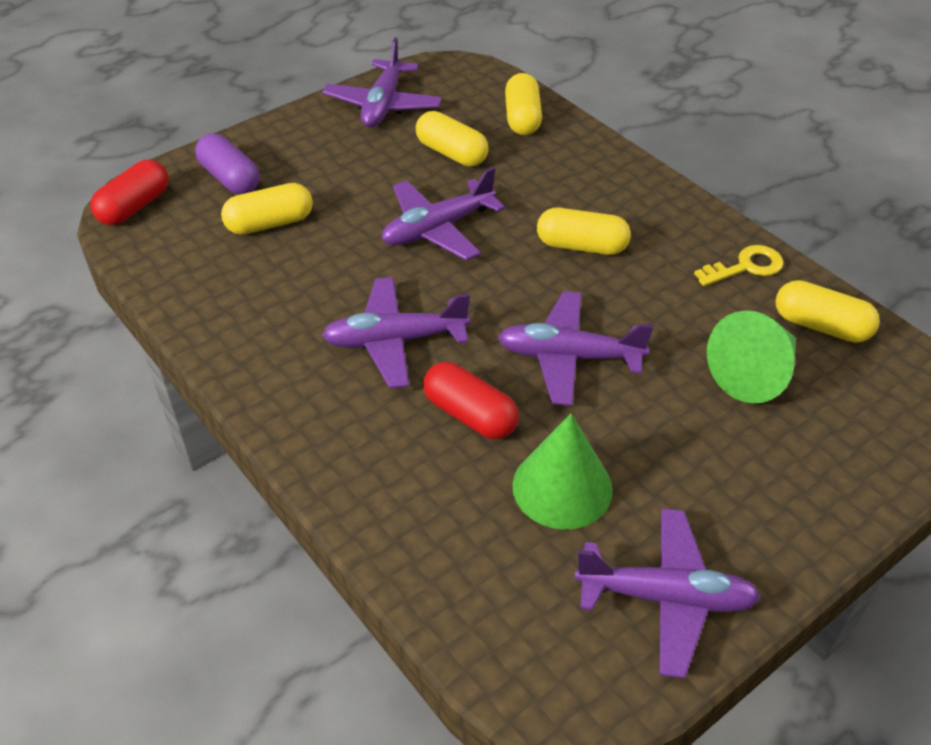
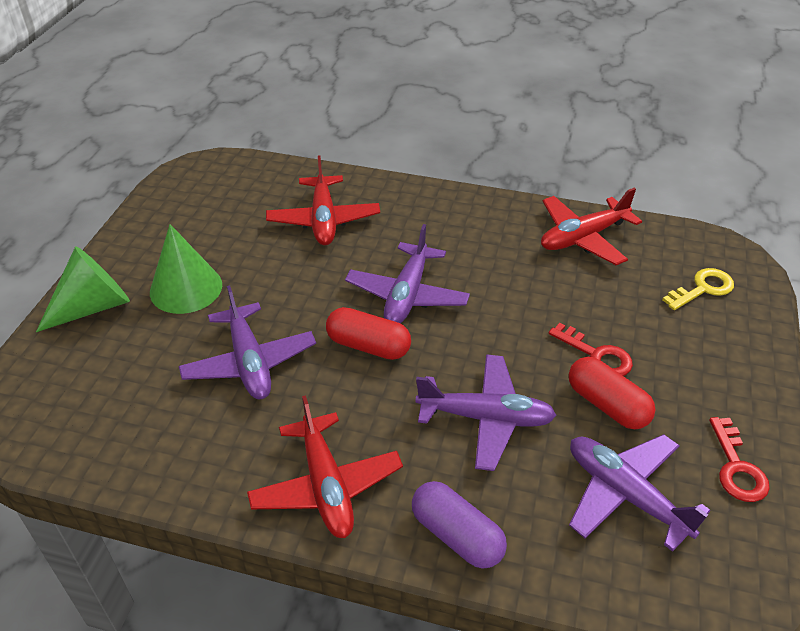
purple plane: [322,38,442,127] [322,277,470,388] [382,167,505,261] [498,291,653,406] [574,508,761,678] = 5 -> [179,285,316,399] [345,224,470,324] [415,354,556,471] [569,434,710,552] = 4
red key: none = 0 -> [549,323,633,376] [709,417,770,502] = 2
red plane: none = 0 -> [247,395,403,538] [266,155,380,245] [541,188,642,265] = 3
yellow capsule: [221,183,313,235] [416,111,488,167] [505,73,542,135] [537,208,631,255] [775,280,880,343] = 5 -> none = 0

